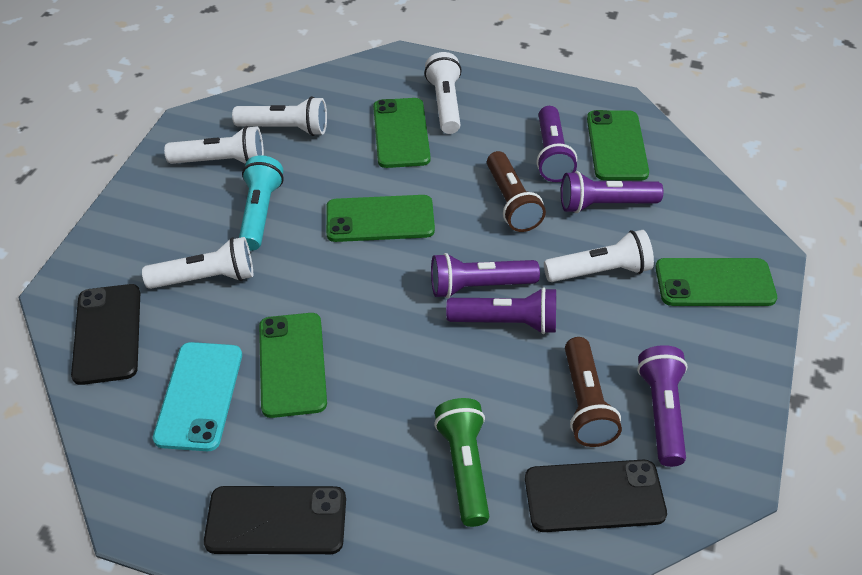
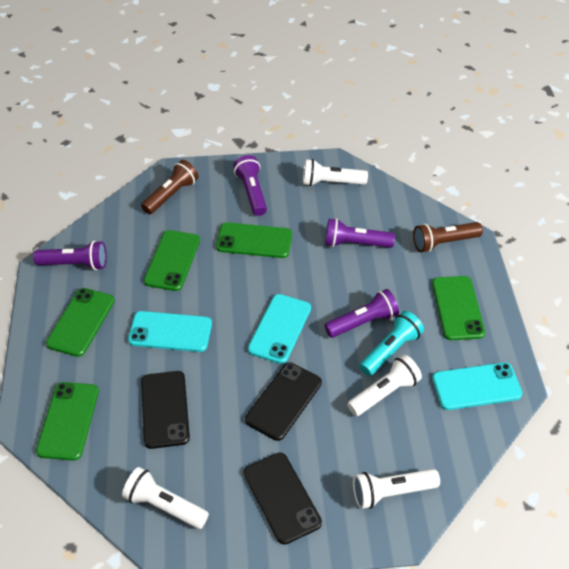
green flashlight: [434,398,489,527] = 1 -> none = 0
purple flashlight: [431,253,540,298] [446,287,556,334] [536,106,577,182] [561,171,663,213] [637,345,688,467] = 5 -> [33,241,107,270] [234,155,267,216] [325,218,395,248] [325,289,399,338] = 4
turquoise phone: [153,342,242,451] = 1 -> [128,311,212,352] [248,294,311,364] [432,362,522,410] = 3
white flashlight: [142,237,253,289] [164,126,264,164] [232,96,327,136] [424,52,462,134] [544,230,654,282] = 5 -> [122,467,209,529] [303,159,368,186] [347,355,422,416] [353,469,440,509] = 4

